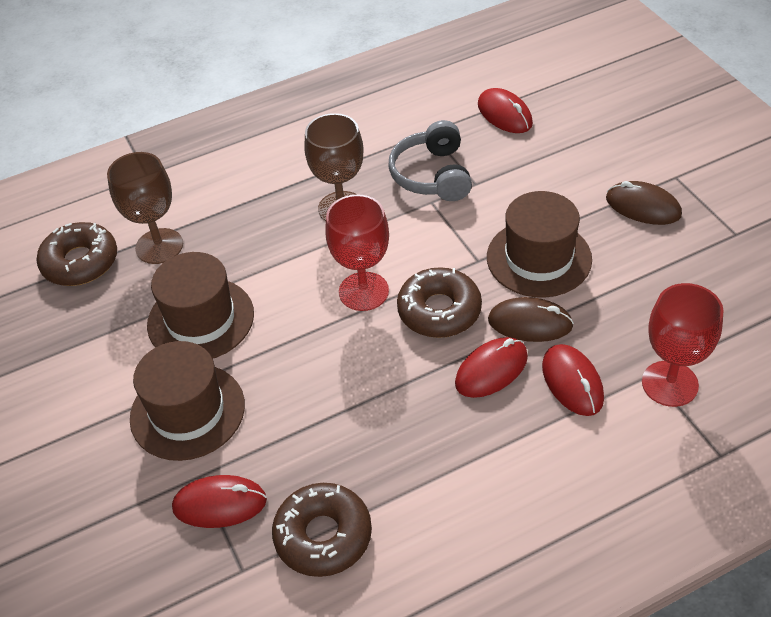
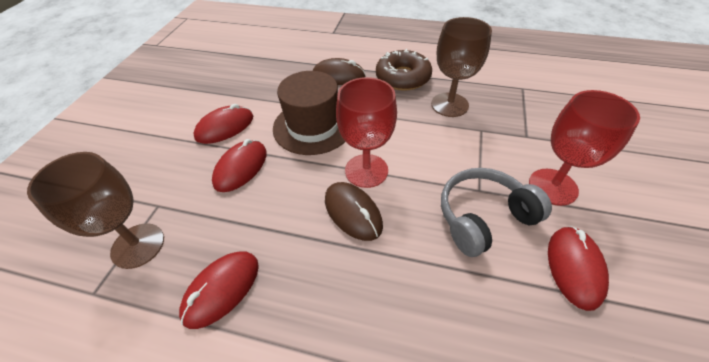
brown donut: [36,222,117,286] [272,483,372,577] [397,267,482,338] = 3 -> [376,49,432,91] = 1
brown hat: [130,341,245,461] [147,252,254,359] [487,191,592,297] = 3 -> [273,71,345,155] = 1

